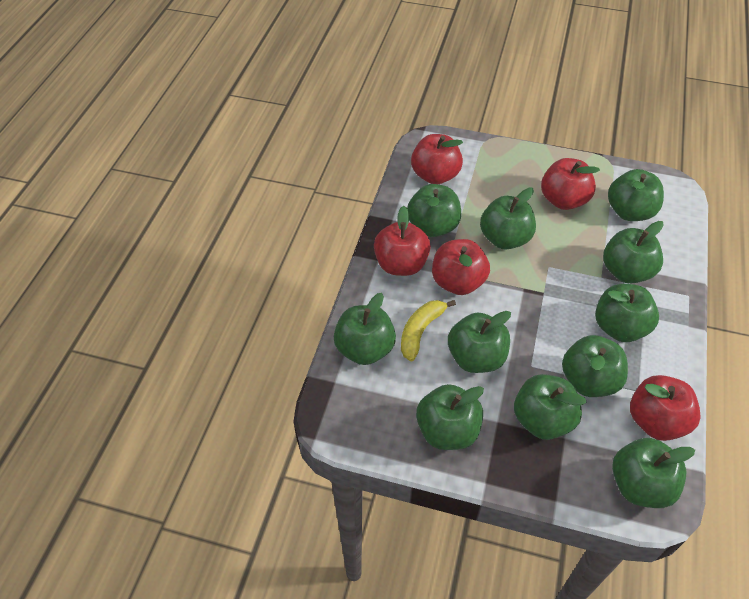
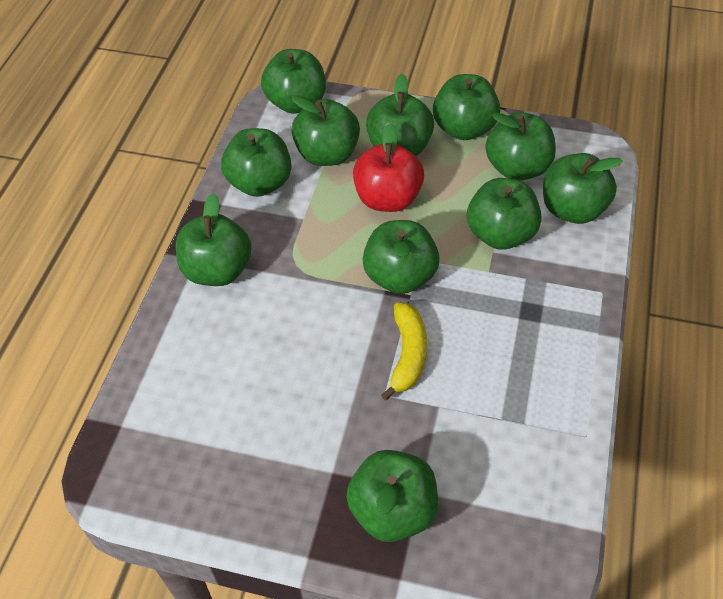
red apple: [374,206,431,276] [411,134,463,184] [432,239,490,295] [541,158,600,210] [630,375,701,441] = 5 -> [353,123,424,212] = 1

